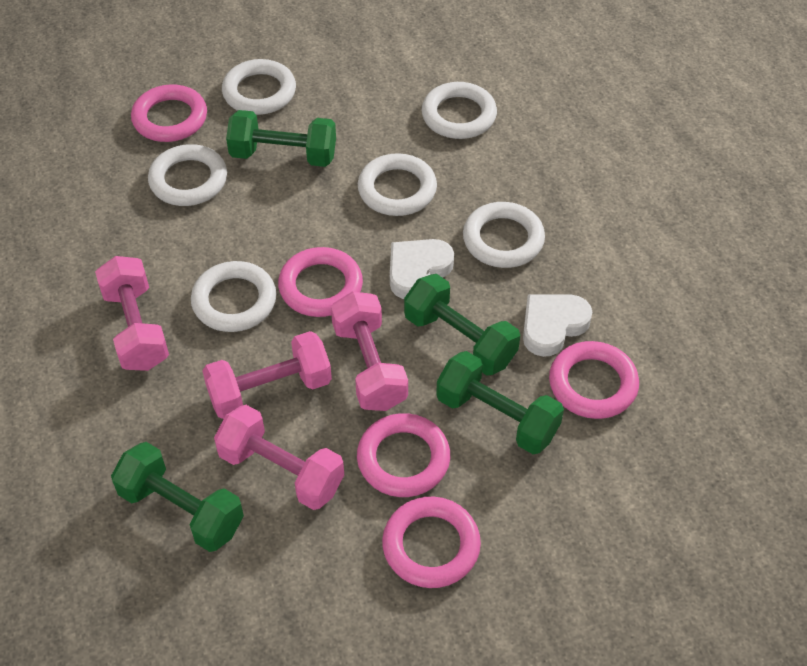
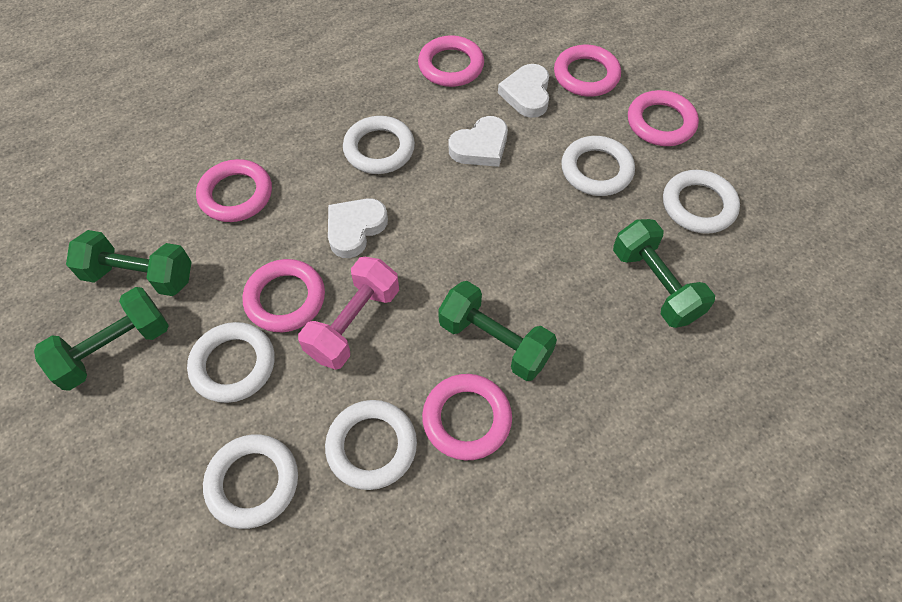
pink dumbbell: [95,256,169,371] [202,331,332,419] [214,405,344,510] [331,291,408,411] = 4 -> [298,257,399,370] = 1
pink ring: [131,84,207,142] [278,247,363,317] [357,413,450,497] [382,497,481,588] [549,341,639,419] = 5 -> [196,159,272,222] [243,259,325,332] [418,35,484,87] [422,374,512,460] [554,45,621,97] [628,90,699,146] = 6
white heart: [390,239,454,299] [523,295,592,357] = 2 -> [328,198,388,258] [449,116,508,167] [498,64,549,118] = 3

